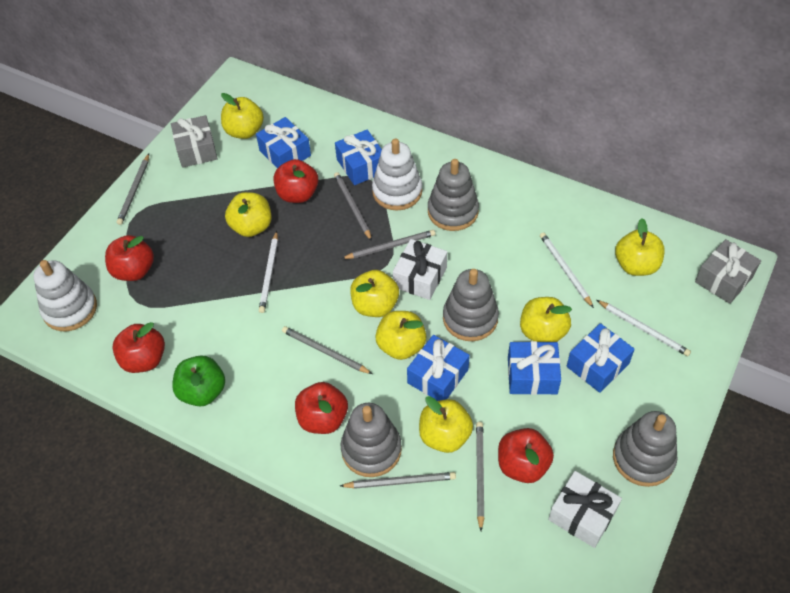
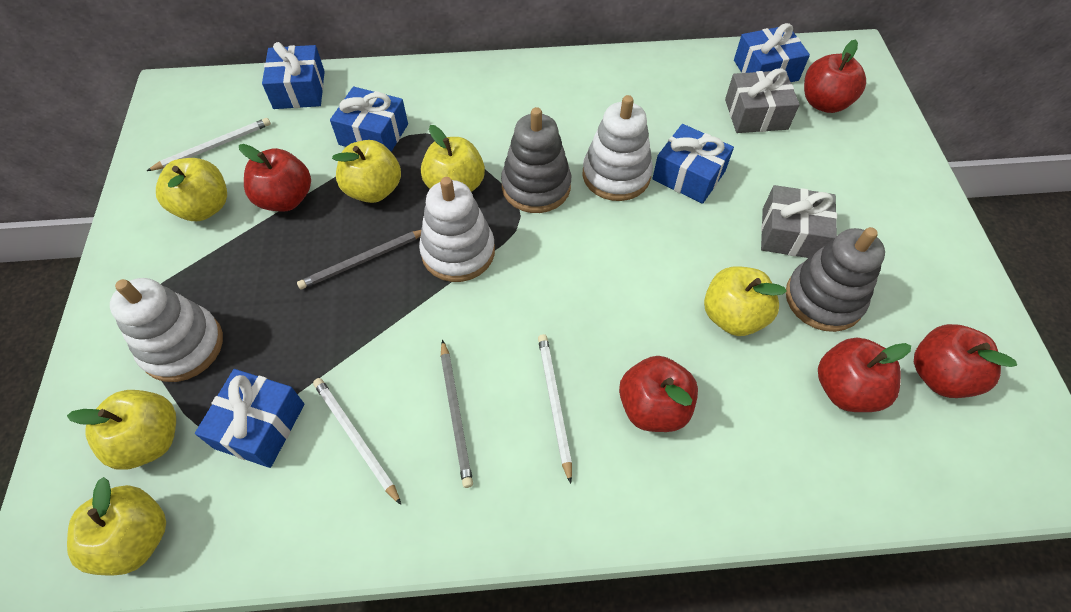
green apple: [172,355,225,407] = 1 -> none = 0
grey pencil: [117,154,149,225] [282,326,372,374] [334,172,372,241] [340,472,456,489] [341,230,435,259] [476,422,484,531] = 6 -> [297,230,421,289] [441,339,473,488] = 2
grey stacking toy: [341,403,402,477] [428,159,479,231] [443,269,499,341] [613,411,677,487] = 4 -> [501,107,571,213] [786,227,885,332] = 2
white gift: [393,239,447,300] [548,471,622,548] = 2 -> none = 0
white stacking toy: [33,260,97,331] [372,139,422,211] = 2 -> [110,278,223,382] [419,177,495,282] [583,95,653,201] = 3
yellow apple: [221,93,264,139] [225,192,271,237] [350,270,399,317] [375,311,426,360] [419,396,473,453] [520,297,572,342] [615,218,665,276] = 7 -> [67,390,176,470] [67,477,166,576] [156,158,227,221] [332,140,401,203] [421,125,485,192] [704,266,787,336] = 6

